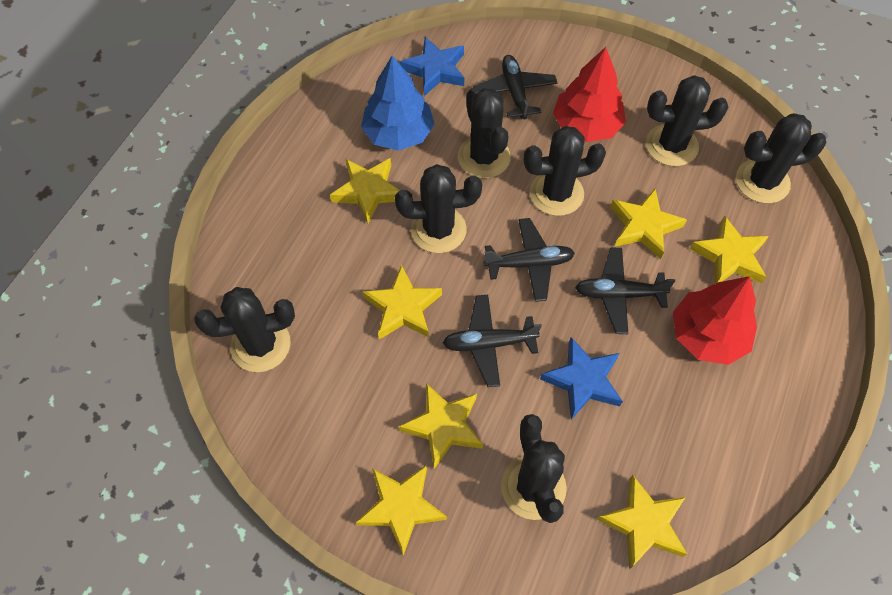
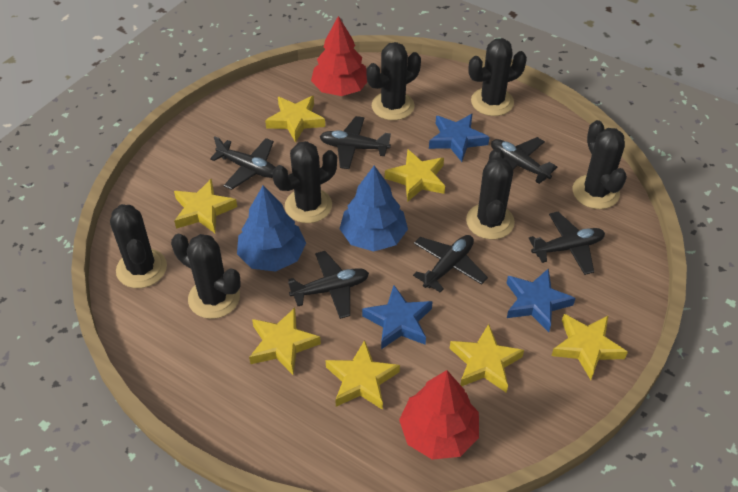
black plane: [443,295,542,387] [473,55,557,120] [483,218,575,302] [575,247,675,334] = 4 -> [210,136,275,190] [288,251,369,319] [320,116,391,169] [413,235,488,293] [491,137,557,184] [529,212,605,275] = 6
blue star: [400,37,464,96] [540,337,623,420] = 2 -> [362,285,433,349] [429,113,490,162] [506,268,575,332] = 3
blue tree: [361,55,434,151] = 1 -> [237,186,306,272] [340,166,408,252] = 2

